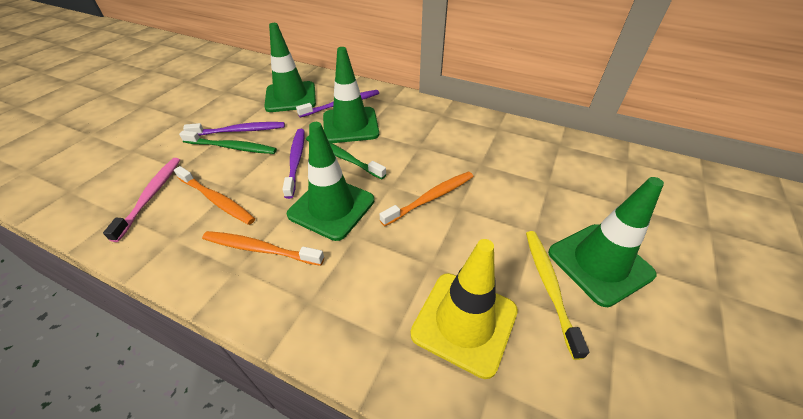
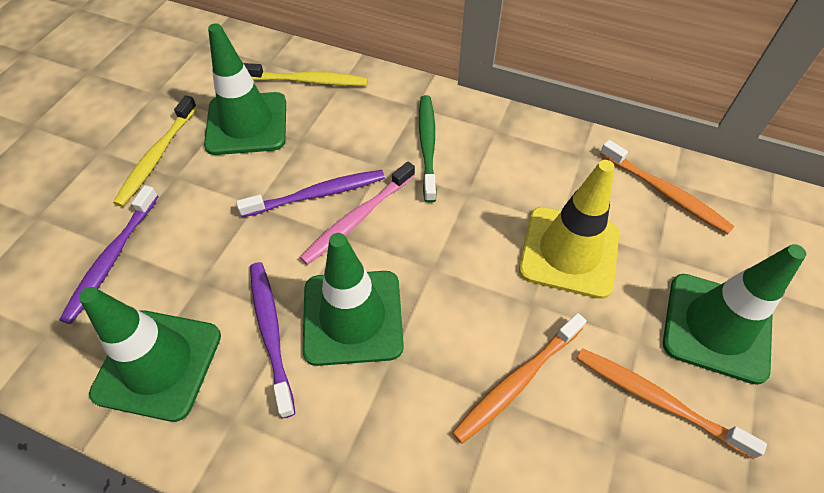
green toothbrush: [179,130,277,154] [306,136,386,179] = 2 -> [419,95,437,203] = 1
yellow toothbrush: [526,231,589,360] = 1 -> [113,95,197,207] [244,63,368,86] = 2

